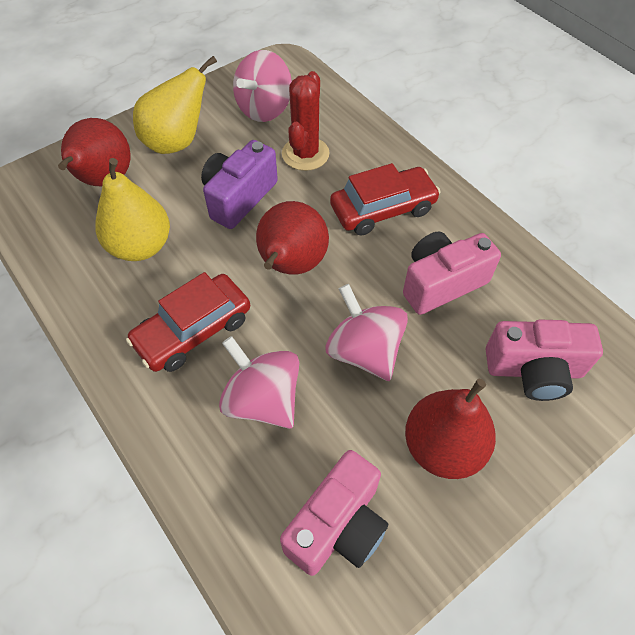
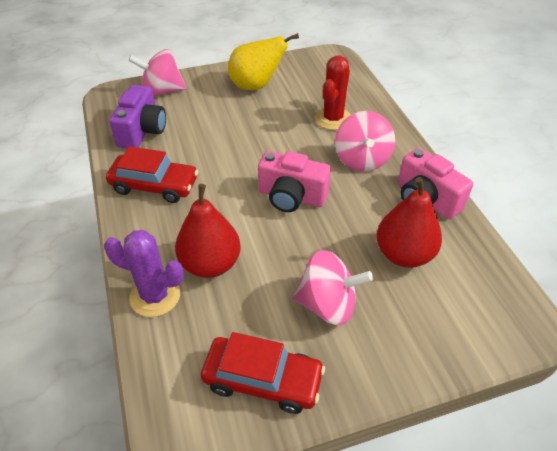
pink camera: [280,450,388,576] [403,231,501,315] [486,319,603,401] = 3 -> [258,151,331,212] [398,148,473,219] = 2
purple cactus: none = 0 -> [104,230,184,317] = 1
red pear: [58,118,130,186] [256,201,329,275] [405,379,496,479] = 3 -> [175,184,241,278] [377,177,442,268] = 2
yellow pear: [95,158,170,261] [133,56,217,154] = 2 -> [228,33,299,90] = 1

